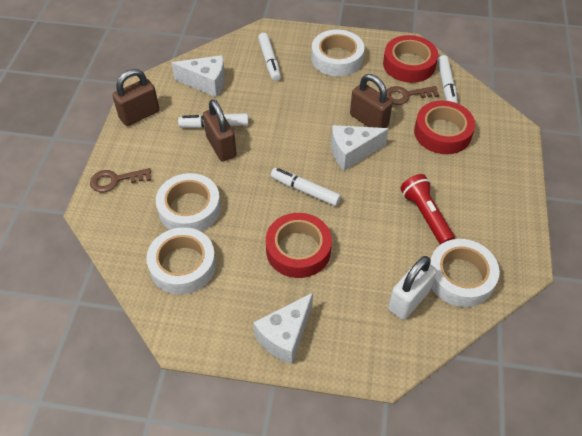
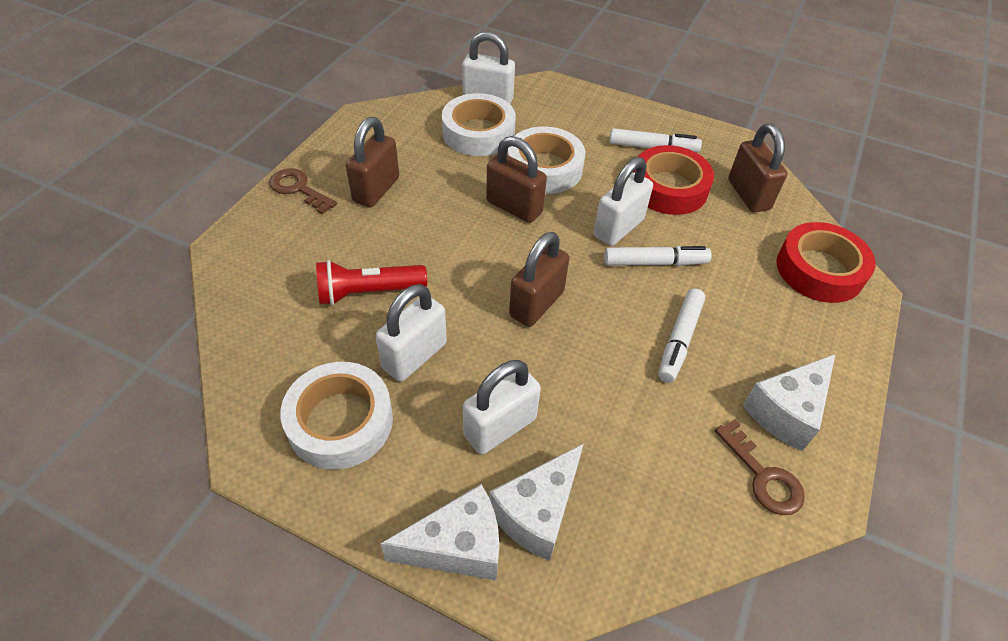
brown padlock: [112,69,160,126] [203,99,237,162] [350,74,393,128] = 3 -> [346,117,399,207] [486,136,547,223] [509,232,569,327] [728,123,787,212] = 4
red tape: [266,213,332,278] [383,35,438,83] [414,101,475,154] = 3 -> [633,145,714,215] [776,222,876,303] = 2
white marker: [178,113,249,128] [258,33,281,81] [271,168,341,206] [438,55,458,104] = 4 -> [604,246,712,266] [609,128,702,153] [658,289,705,383] = 3
white padlock: [388,256,437,320] = 1 -> [376,284,447,382] [462,32,515,104] [463,360,541,455] [594,157,653,246] = 4
white tape: [146,227,216,294] [156,173,221,232] [311,30,364,76] [430,239,500,307] = 4 -> [280,362,393,470] [442,93,516,156] [508,126,585,194] = 3

